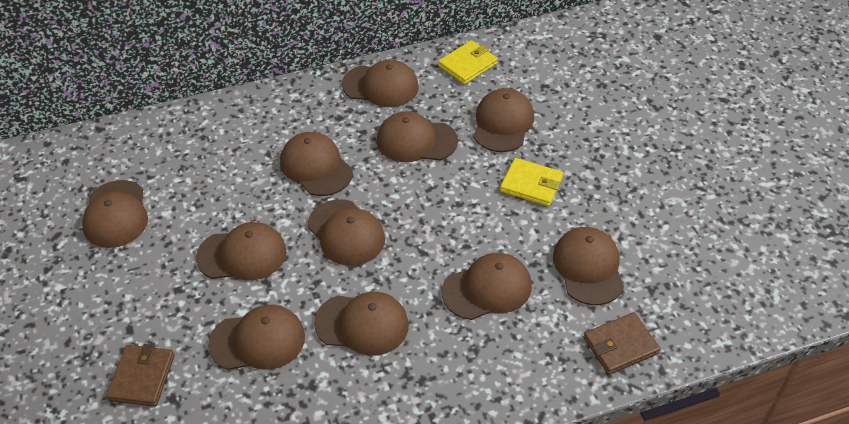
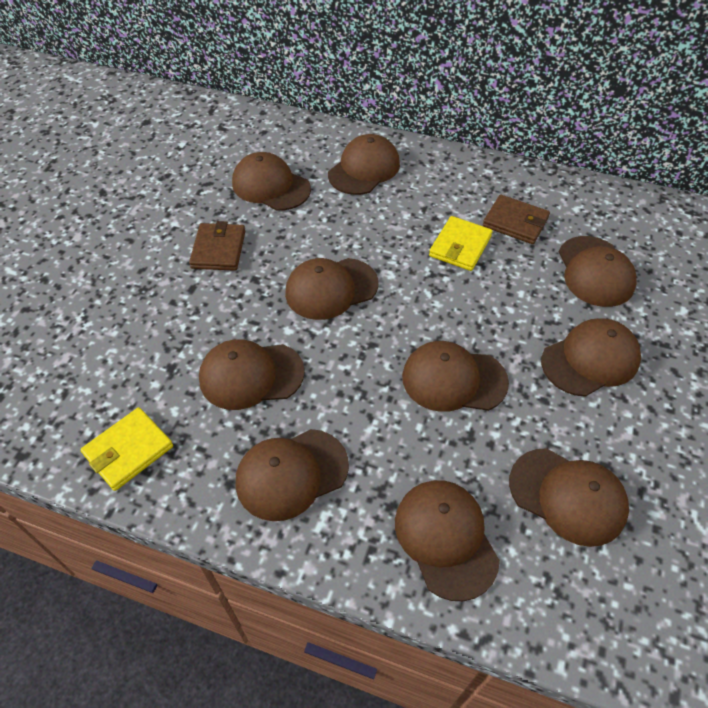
brown cap: [82,180,148,248] [196,222,286,280] [208,305,305,370] [280,132,353,196] [308,199,385,266] [314,292,409,356] [342,60,419,107] [377,111,458,162] [442,253,532,320] [473,88,534,152] [553,227,624,305] = 11 -> [199,339,305,410] [232,152,311,211] [236,429,349,521] [285,258,378,320] [328,134,400,195] [395,480,500,601] [402,341,509,412] [509,448,629,547] [541,318,641,397] [559,236,637,307] = 10

